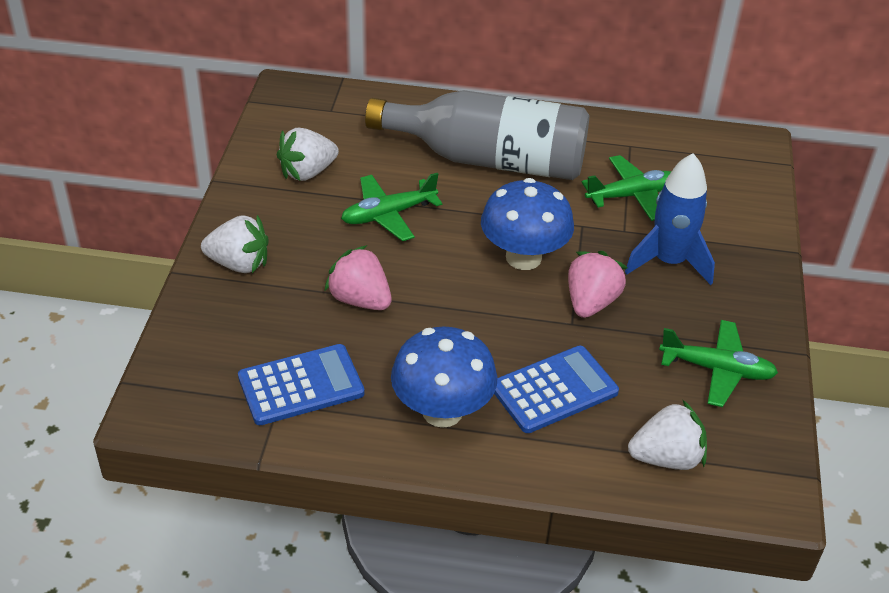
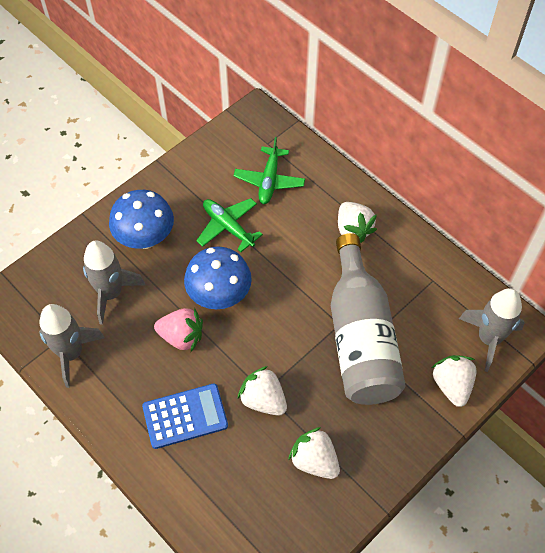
blue calculator: [238,344,365,425] [494,345,619,433] = 2 -> [142,384,228,449] = 1
blue rocket: [625,153,715,285] = 1 -> none = 0
green plane: [341,173,442,241] [582,155,672,221] [659,320,778,407] = 3 -> [196,198,263,252] [234,137,305,204] = 2
grey rocket: none = 0 -> [39,304,105,388] [83,240,145,325] [459,288,525,372] = 3
pink strawberry: [325,245,392,310] [568,251,627,318] = 2 -> [154,308,203,352] = 1
white strawberry: [201,215,268,273] [277,128,339,181] [628,399,707,470] = 3 -> [237,366,287,416] [288,427,340,479] [338,202,377,243] [431,355,477,407] = 4

